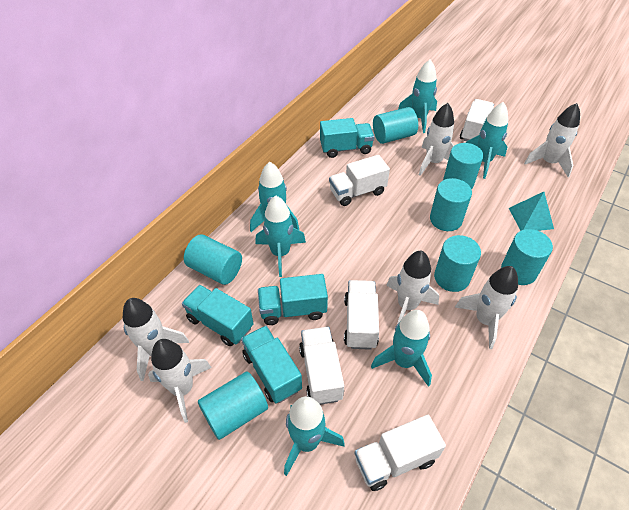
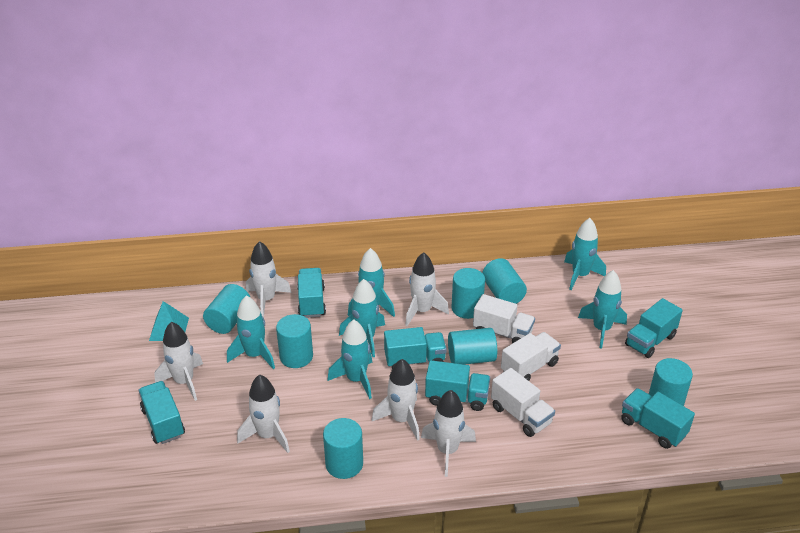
turquoise truck: [182,285,254,346] [241,326,302,404] [258,274,328,325] [320,118,374,158] = 4 -> [138,381,185,444] [297,268,326,318] [384,327,447,369] [425,360,490,411] [621,388,695,449] [625,298,683,358] = 6
white truck: [299,327,344,405] [329,155,390,206] [344,280,379,350] [355,415,446,491] [460,99,494,141] = 5 -> [473,294,535,343] [491,368,555,437] [501,332,561,381] = 3

